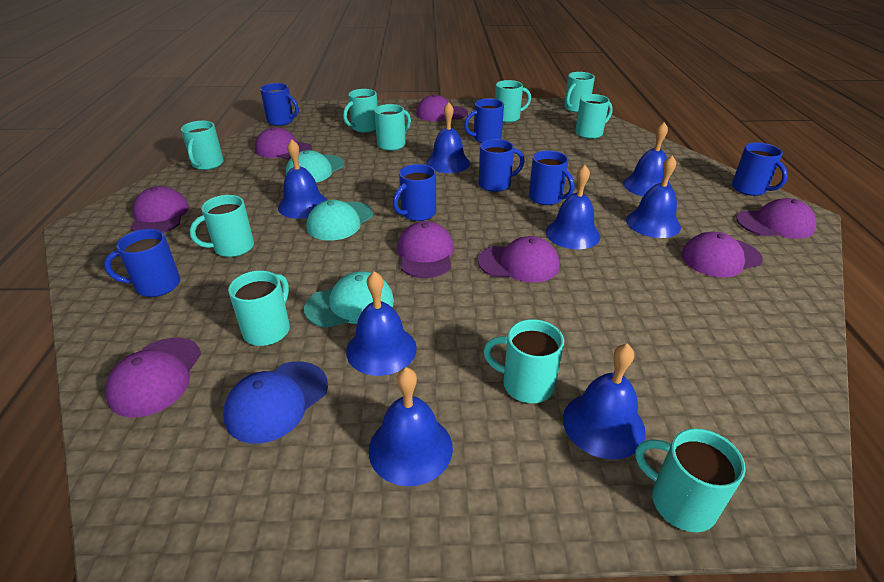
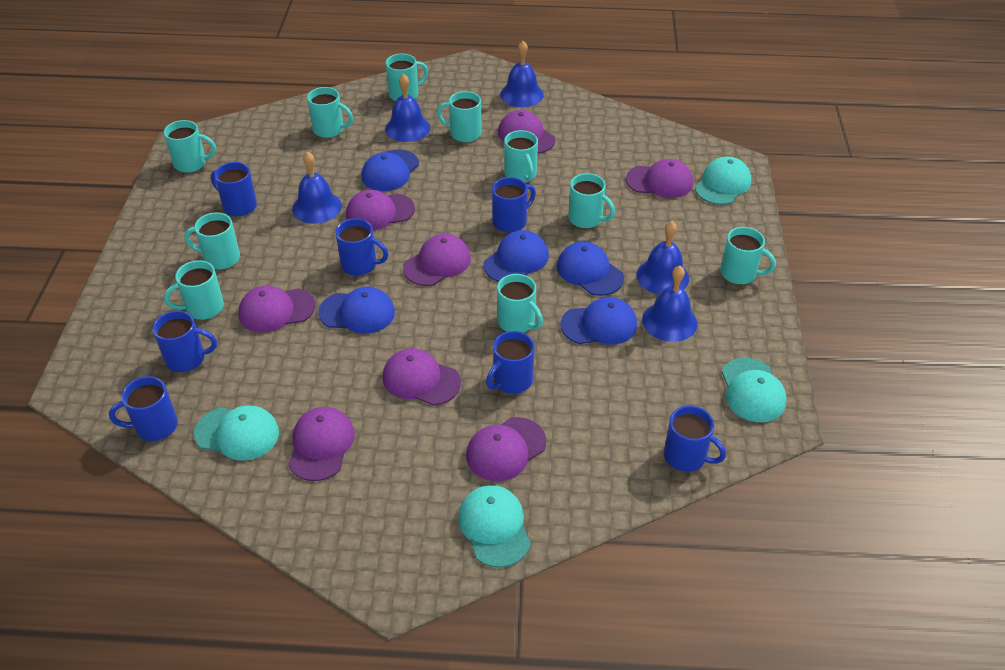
blue bell: [278,139,327,219] [346,271,417,376] [369,367,453,486] [426,102,470,173] [545,165,600,249] [563,344,646,460] [623,122,672,196] [626,155,681,238] = 8 -> [292,152,342,224] [385,74,430,142] [500,41,544,107] [636,221,689,295] [642,266,698,342] = 5
blue cap: [223,361,328,444] = 1 -> [318,286,395,334] [362,149,419,191] [483,230,549,282] [557,242,624,296] [560,297,637,345] = 5
turquoise cap: [286,150,345,183] [304,271,394,328] [306,200,373,241] = 3 -> [194,405,279,461] [458,485,531,568] [695,157,751,205] [722,358,787,422] = 4

